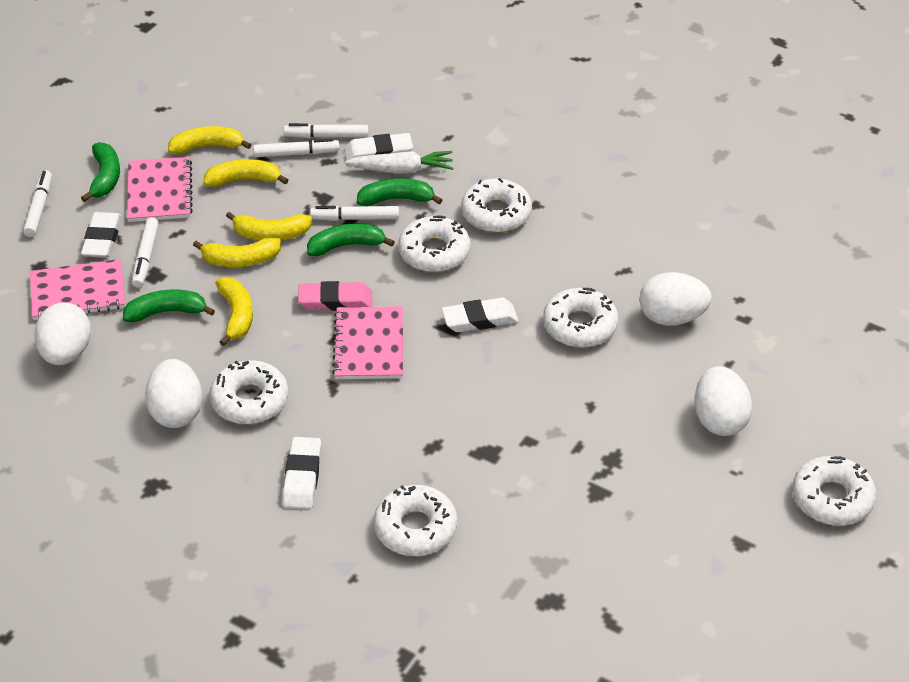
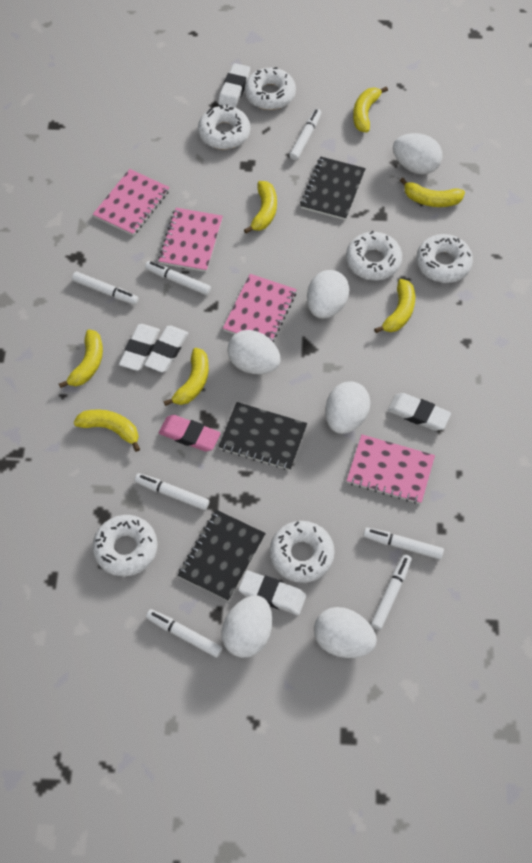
black notebook: none = 0 -> [178,510,266,601] [218,402,307,470] [300,157,366,220] = 3
green banana: [81,142,120,202] [123,289,215,322] [307,223,395,256] [357,178,442,206] = 4 -> none = 0
pink notebook: [30,259,125,320] [127,157,193,222] [332,306,403,379] = 3 -> [93,169,170,236] [158,208,223,272] [223,274,297,343] [347,434,435,504] = 4
white carrot: [345,151,453,173] = 1 -> none = 0
white egg: [34,302,91,365] [145,359,202,428] [639,272,712,326] [695,366,752,436] = 4 -> [221,595,272,658] [227,330,281,375] [307,270,349,319] [314,607,377,658] [325,381,371,434] [393,133,442,175] = 6
white eraser: [81,212,122,258] [282,437,321,509] [344,133,413,161] [442,298,519,332] = 4 -> [119,324,160,371] [144,326,188,373] [218,63,250,108] [239,570,306,615] [388,393,451,431] = 5
white marker: [23,170,52,237] [132,217,159,288] [253,138,340,157] [283,123,369,138] [310,206,399,221] = 5 -> [72,272,139,305] [135,473,209,510] [145,261,211,295] [146,609,222,658] [289,109,322,160] [363,528,444,559] [371,554,412,630] = 7
yellow banana: [168,126,252,154] [193,237,281,267] [203,159,288,187] [215,277,253,346] [226,212,312,240] = 5 -> [59,329,103,388] [74,409,140,452] [163,348,209,406] [244,181,277,234] [353,87,388,132] [374,279,415,333] [400,178,465,207] = 7

